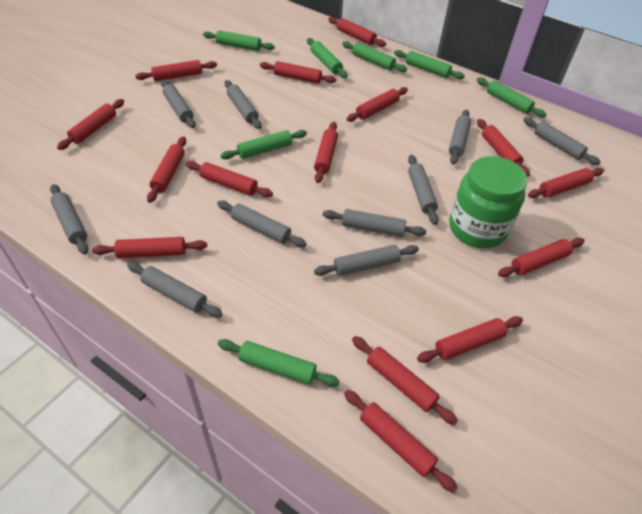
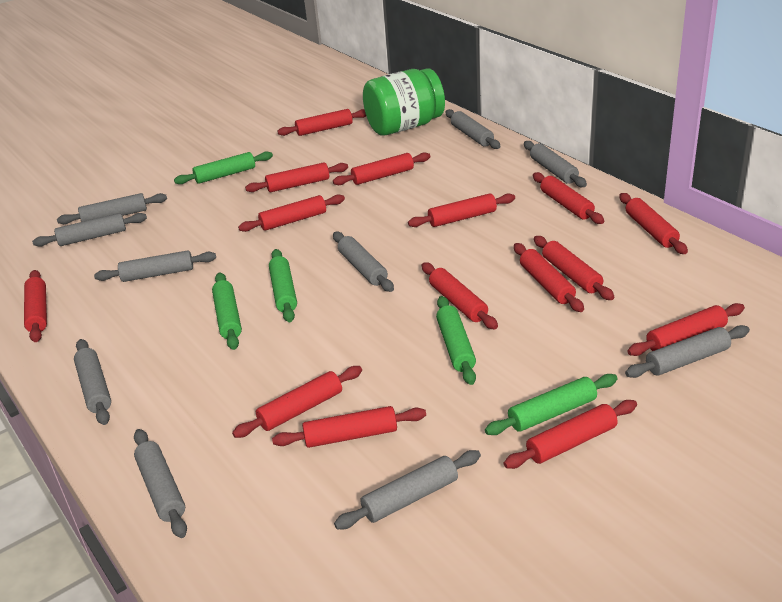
green rolling pin: [203,30,275,51] [218,339,340,387] [220,130,307,159] [307,38,347,78] [342,41,407,72] [394,50,465,79] [477,78,547,118] = 7 -> [174,151,273,184] [212,273,242,350] [269,249,297,322] [436,296,476,385] [485,374,618,435] = 5

